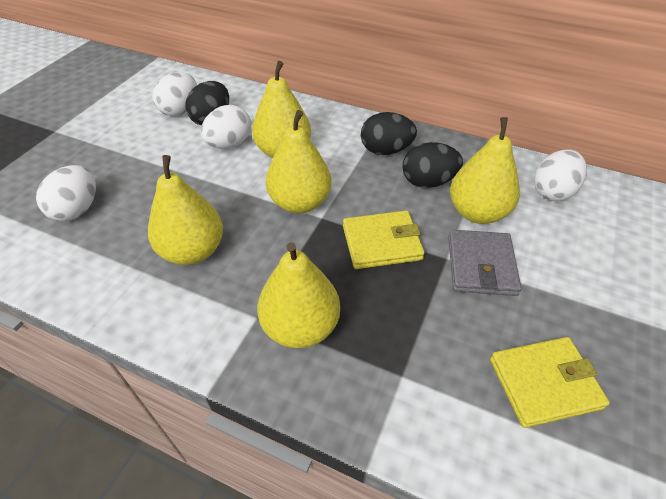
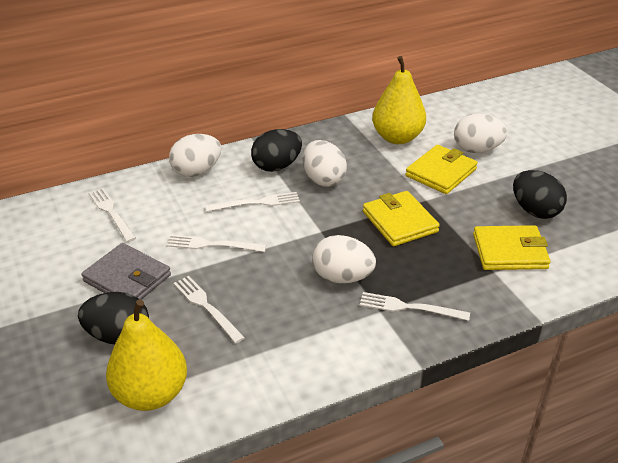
white fork: none = 0 -> [89,188,136,242] [166,235,266,252] [174,276,245,343] [206,192,300,212] [360,292,470,321] = 5
yellow pear: [148,155,223,265] [252,61,311,158] [257,242,340,348] [266,110,332,213] [450,117,520,224] = 5 -> [106,300,187,411] [372,56,426,144] = 2
yellow wallet: [343,211,425,269] [490,337,610,428] = 2 -> [363,191,440,246] [406,145,478,194] [473,225,551,270] = 3

